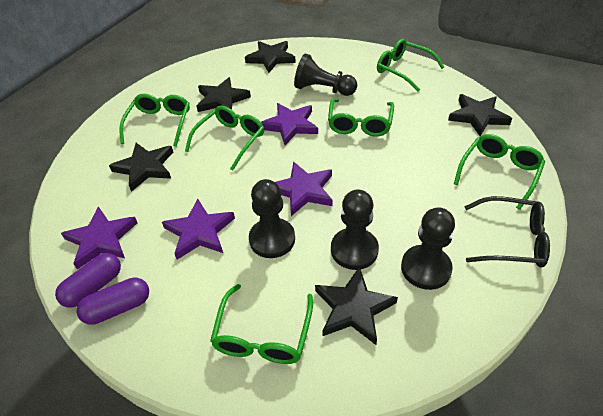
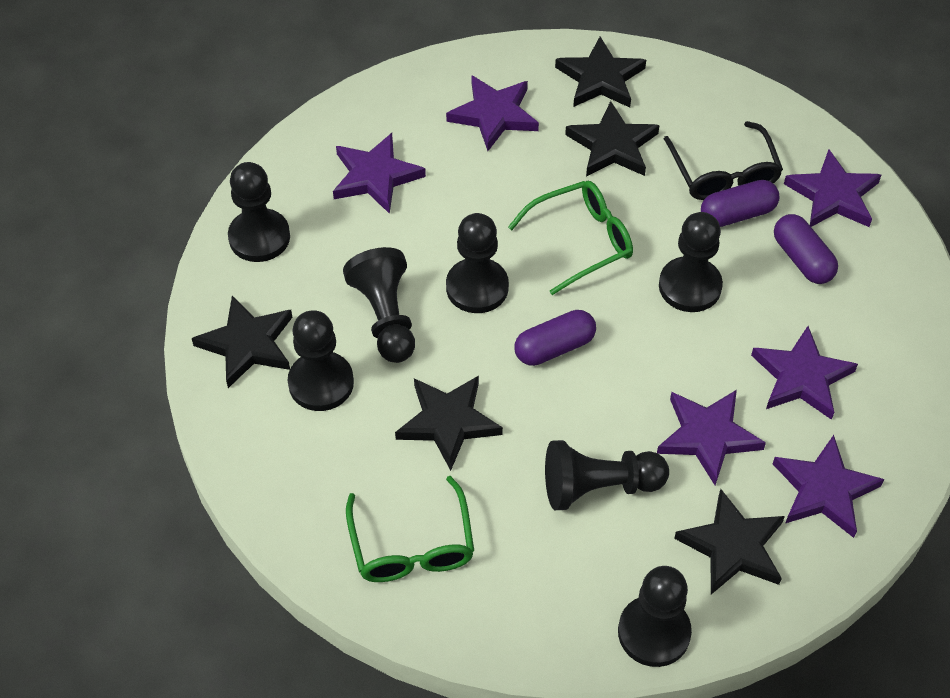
black pawn: [249,179,295,258] [294,53,357,96] [331,189,379,270] [401,207,455,290] = 4 -> [228,162,290,262] [288,310,354,411] [343,247,415,363] [446,213,509,313] [545,440,669,510] [618,566,692,667] [659,212,723,312] = 7
green glasses: [119,94,190,147] [185,106,264,171] [210,284,313,364] [328,98,394,137] [377,39,444,92] [454,134,545,210] = 6 -> [346,476,474,582] [508,181,633,295] = 2
purple capsule: [55,253,121,308] [77,277,149,325] = 2 -> [514,310,596,366] [701,180,779,227] [774,214,838,284] = 3
purple star: [61,207,138,270] [162,199,235,260] [261,103,318,145] [275,161,333,216] = 4 -> [333,133,426,214] [446,76,539,151] [657,390,766,485] [751,326,858,420] [773,435,884,538] [784,150,881,227] = 6

